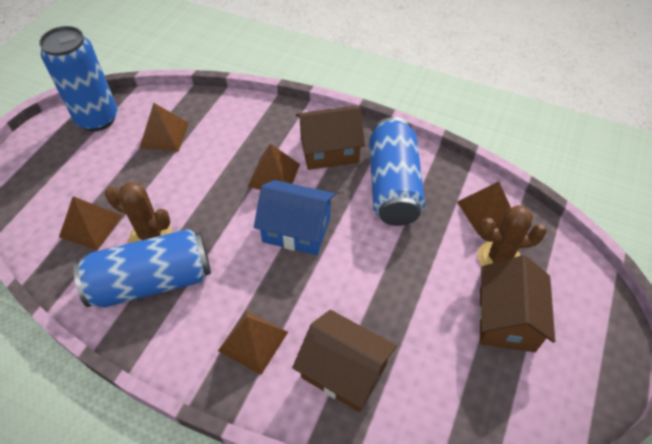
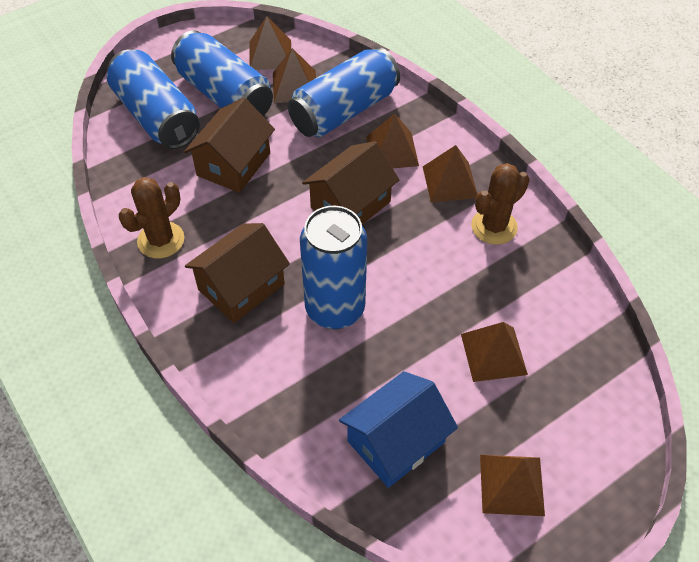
blue can: [39,26,118,131] [74,229,211,307] [369,117,425,226] = 3 -> [107,50,200,149] [171,30,273,116] [288,47,400,137] [300,206,367,329] = 4
brown pyramid: [59,196,122,251] [140,103,189,152] [218,310,288,375] [248,144,300,190] [457,181,511,235] = 5 -> [249,16,291,70] [273,48,316,103] [366,114,419,168] [423,145,477,202] [461,322,528,382] [480,455,545,516] = 6

